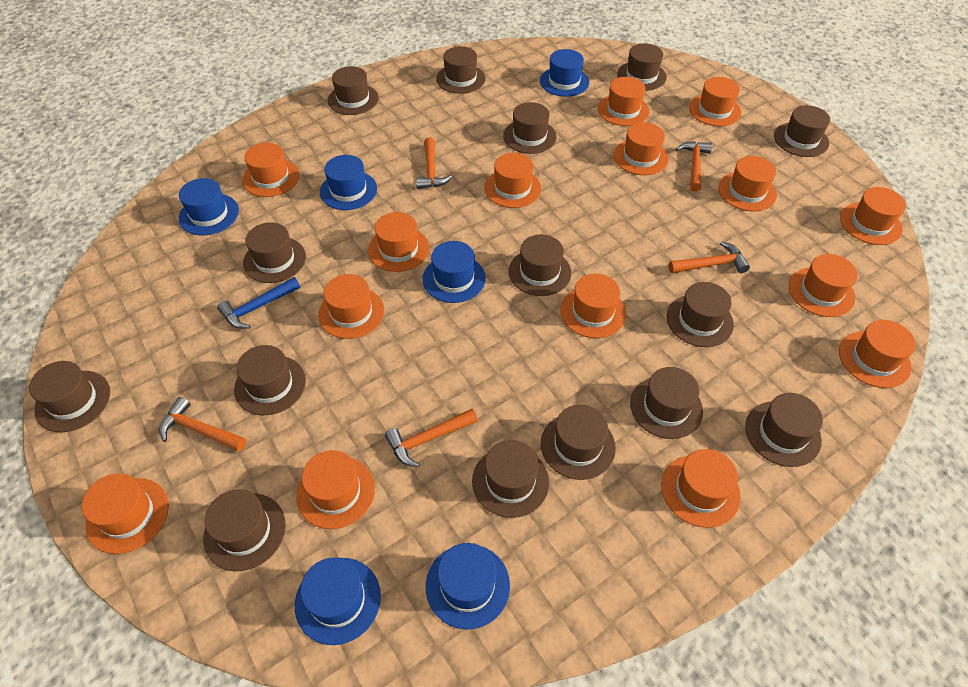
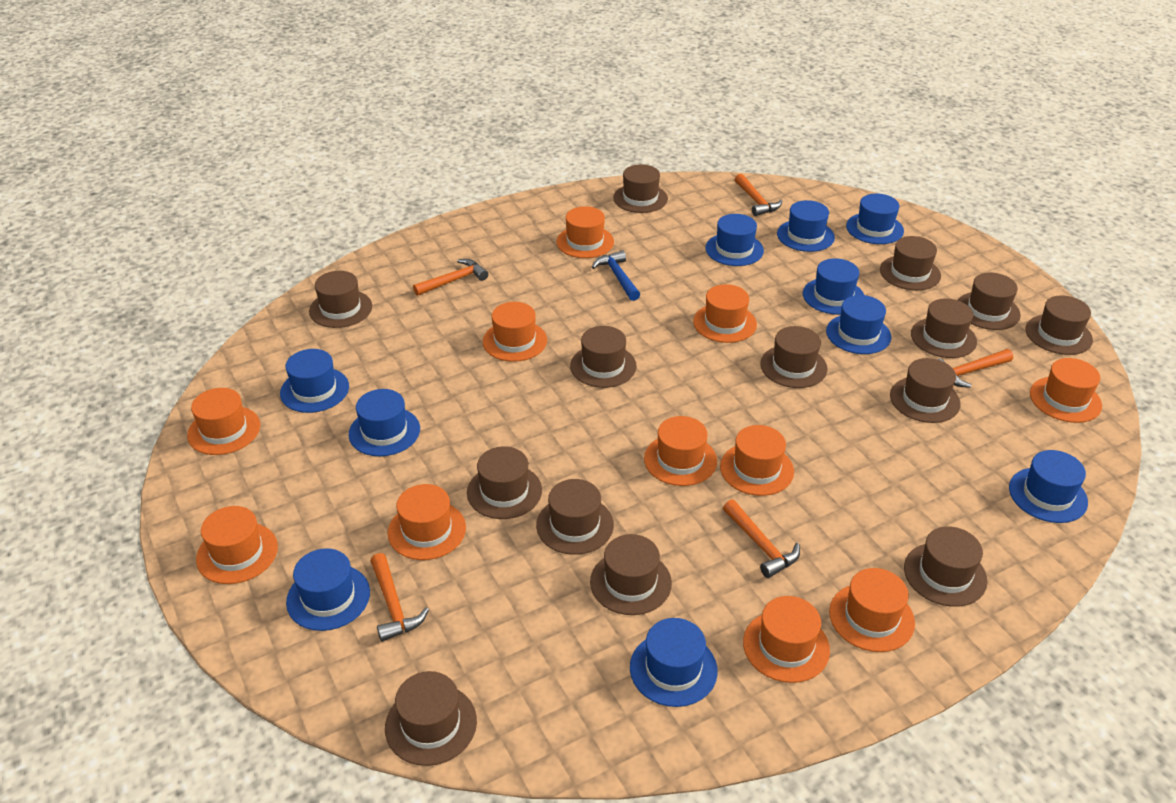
blue hat: [179,178,239,235] [295,557,381,645] [320,155,377,210] [423,241,486,303] [426,543,510,630] [540,49,589,97] = 6 -> [280,349,349,413] [286,548,370,631] [349,389,420,456] [630,618,718,707] [705,214,764,266] [777,200,835,252] [803,258,864,315] [826,295,891,354] [846,194,904,244] [1009,450,1088,523] = 10
brown hat: [29,361,110,432] [203,489,286,571] [234,345,306,415] [243,222,306,283] [328,66,379,115] [436,46,485,94] [472,440,549,518] [503,102,557,154] [509,234,571,296] [541,405,616,480] [617,43,667,91] [630,367,703,439] [667,282,734,347] [745,393,823,467] [774,105,830,157] = 15 -> [309,271,372,328] [385,671,477,766] [467,447,542,519] [536,479,614,555] [570,326,637,388] [590,534,672,615] [613,164,668,213] [760,326,828,388] [880,236,941,290] [890,358,961,423] [904,526,988,607] [911,298,977,358] [958,273,1021,330] [1025,295,1093,355] = 14
orange hat: [82,473,169,554] [242,143,299,197] [296,450,375,529] [318,274,384,339] [368,212,429,272] [484,153,541,208] [561,274,626,338] [598,77,649,126] [613,122,669,175] [661,449,741,528] [689,77,741,126] [718,156,777,211] [789,254,857,317] [839,320,916,388] [840,187,906,245] = 15 -> [187,388,260,455] [196,506,278,584] [388,484,466,560] [483,302,547,362] [556,206,614,258] [644,416,717,486] [693,284,757,343] [720,425,794,496] [743,596,830,683] [829,568,915,652] [1030,358,1102,423] = 11

